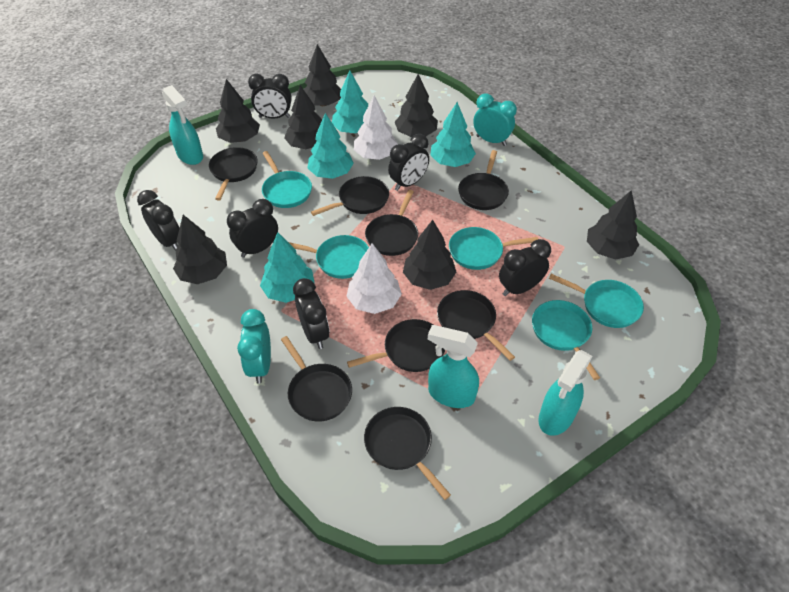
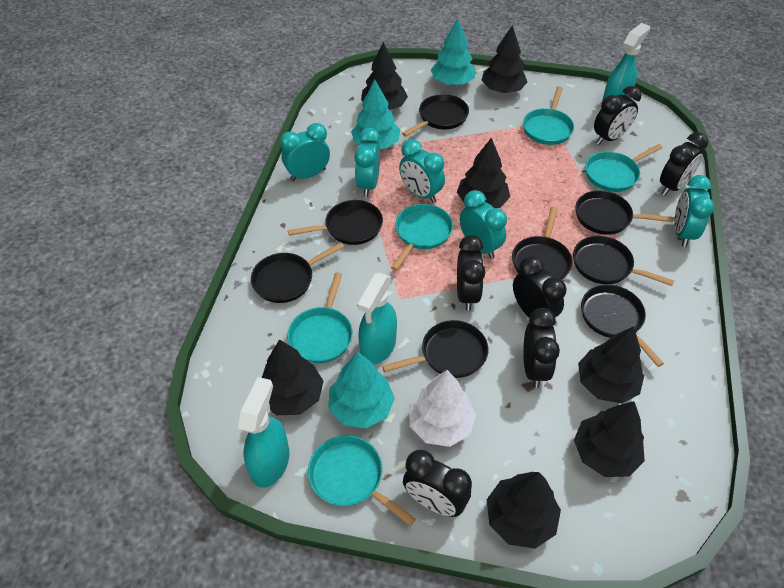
turquoise clock: [237,309,271,384] [473,94,517,146] = 2 -> [280,123,330,181] [354,128,380,197] [399,139,445,203] [460,190,507,259] [674,175,714,247] = 5
turquoise tree: [260,232,315,303] [308,113,354,179] [332,71,368,133] [430,102,476,167] = 4 -> [328,351,395,428] [351,80,400,149] [431,18,476,85] = 3
white tree: [346,243,402,314] [354,95,398,160] = 2 -> [409,370,476,447] = 1

